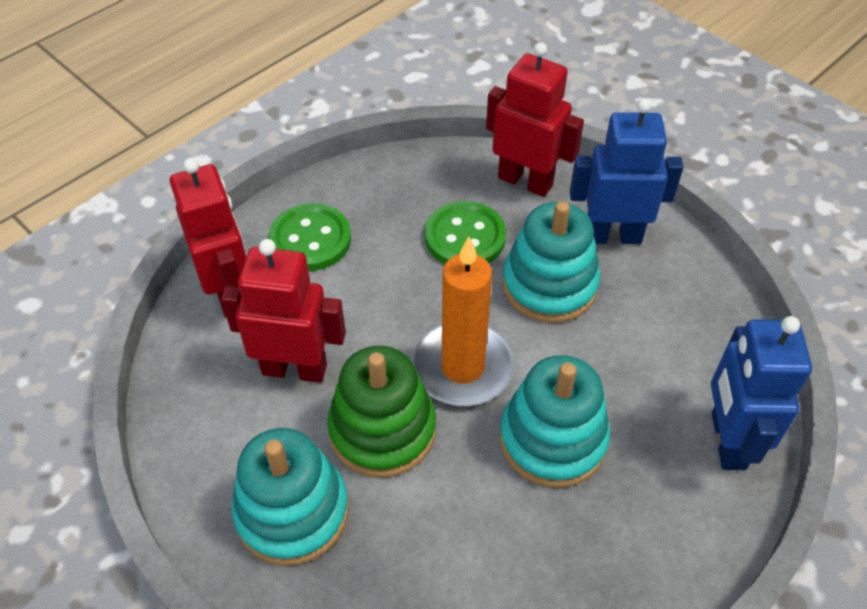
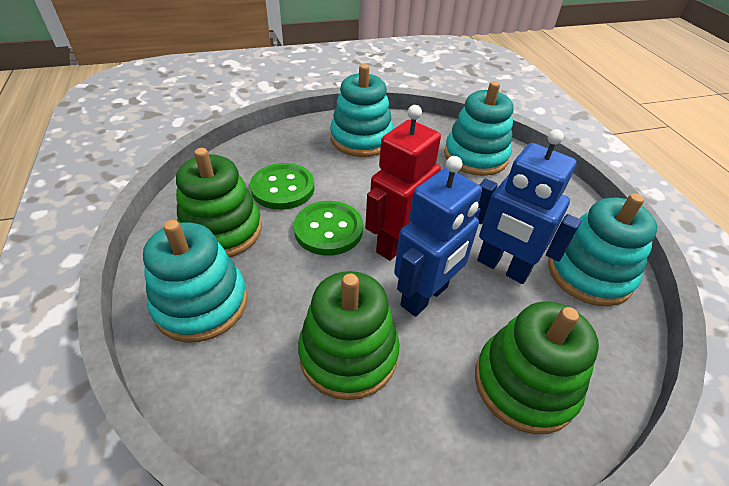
green stacking toy: [327,346,436,478] = 1 -> [176,148,262,257] [298,271,399,400] [475,301,599,434] = 3
orange candle: [412,237,514,406] = 1 -> none = 0
red robot: [170,158,246,317] [221,239,346,383] [486,42,584,197] = 3 -> [365,105,441,261] = 1
turquoise stacking toy: [231,428,349,566] [500,355,610,488] [502,201,600,323] = 3 -> [143,220,248,343] [330,64,394,157] [444,81,513,176] [548,193,657,306] = 4

